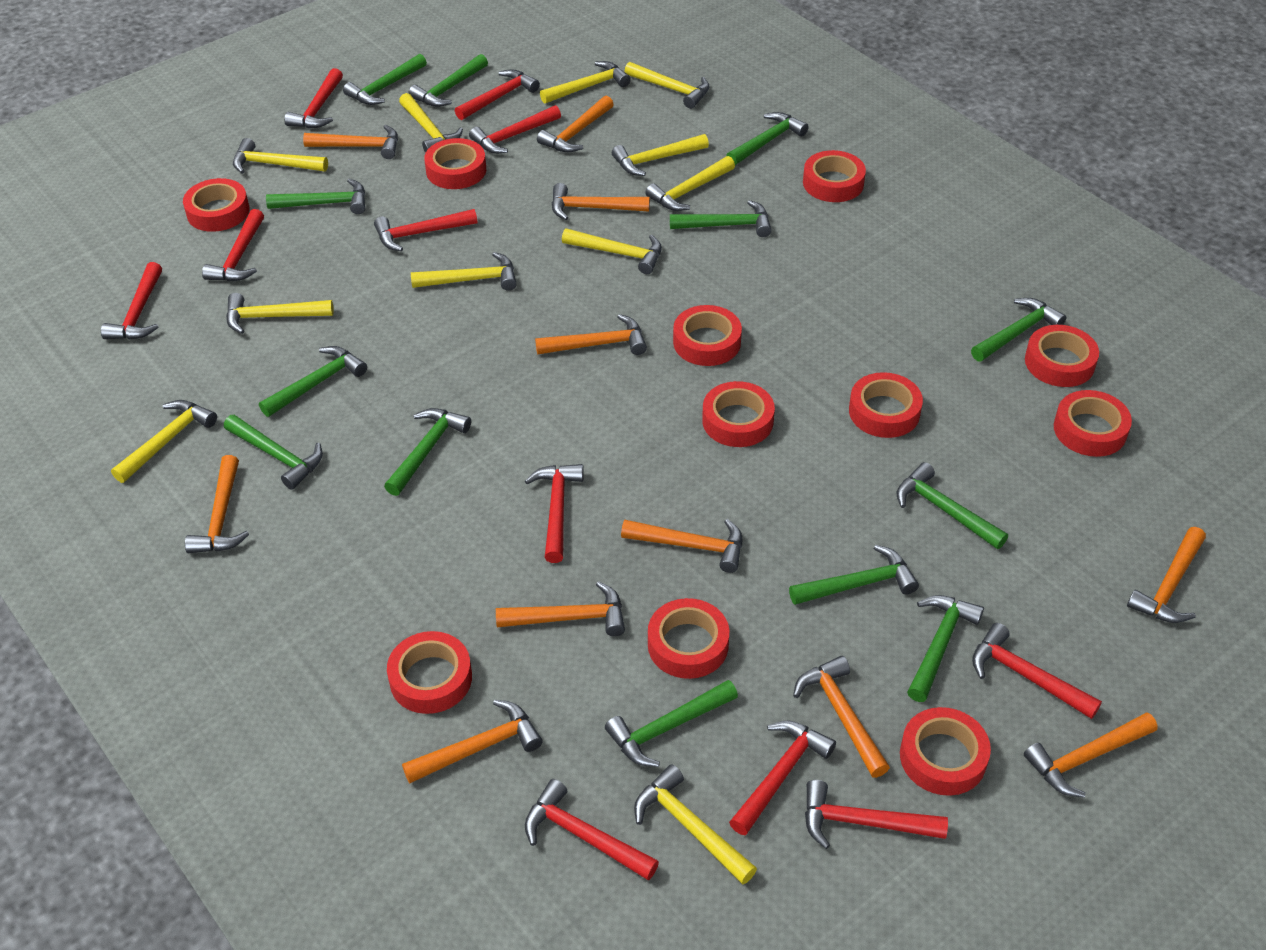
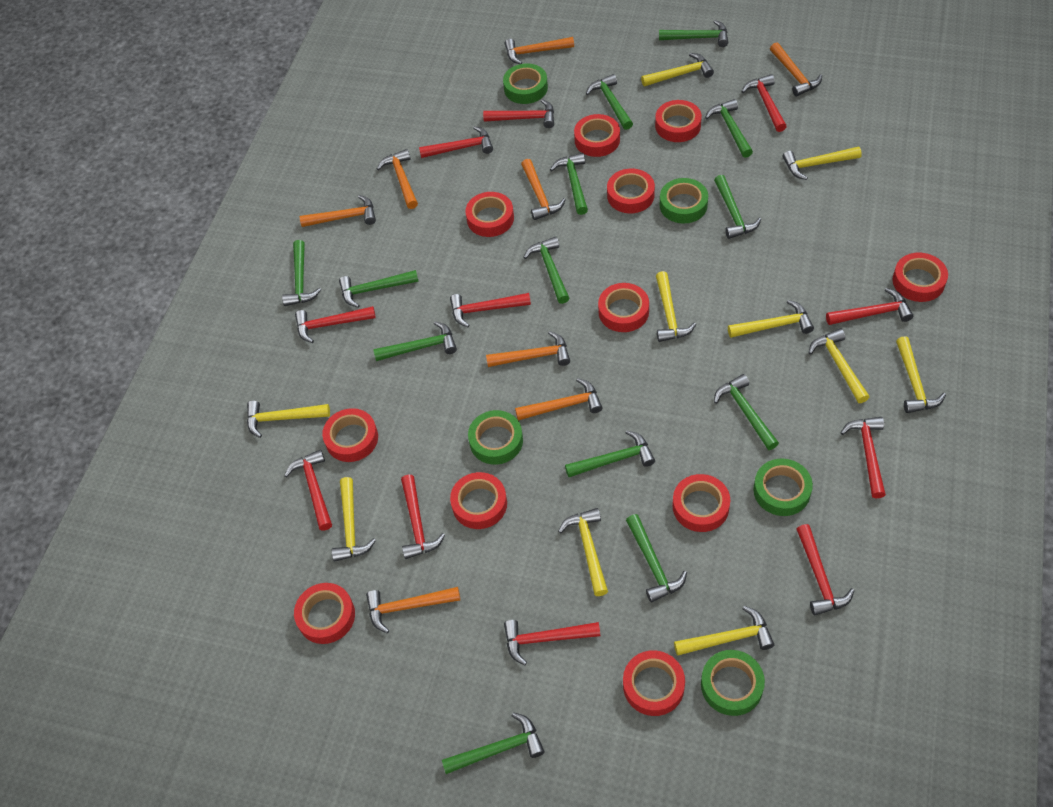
green tape: none = 0 -> [468,410,523,465] [503,63,548,104] [660,178,708,224] [701,650,765,716] [753,459,813,516] = 5
orange hammer: [185,455,249,553] [303,125,398,159] [402,700,543,783] [496,581,625,636] [535,314,647,355] [537,96,614,152] [552,183,650,220] [621,519,742,573] [793,656,890,778] [1024,712,1158,798] [1127,527,1206,623] = 11 -> [300,195,376,227] [366,587,460,633] [377,149,418,209] [486,331,570,367] [505,37,574,64] [515,378,603,421] [521,159,566,220] [770,42,822,97] = 8
yellow hammer: [111,400,217,483] [226,293,334,334] [233,138,328,174] [399,93,463,153] [411,252,517,291] [540,61,631,104] [562,228,662,274] [612,134,709,176] [624,62,710,109] [634,764,757,884] [645,156,735,211] = 11 -> [247,401,330,438] [332,477,376,562] [558,508,608,596] [641,53,714,87] [656,271,696,342] [674,606,775,656] [728,300,814,338] [783,147,862,180] [809,328,870,403] [896,336,946,413] = 10

